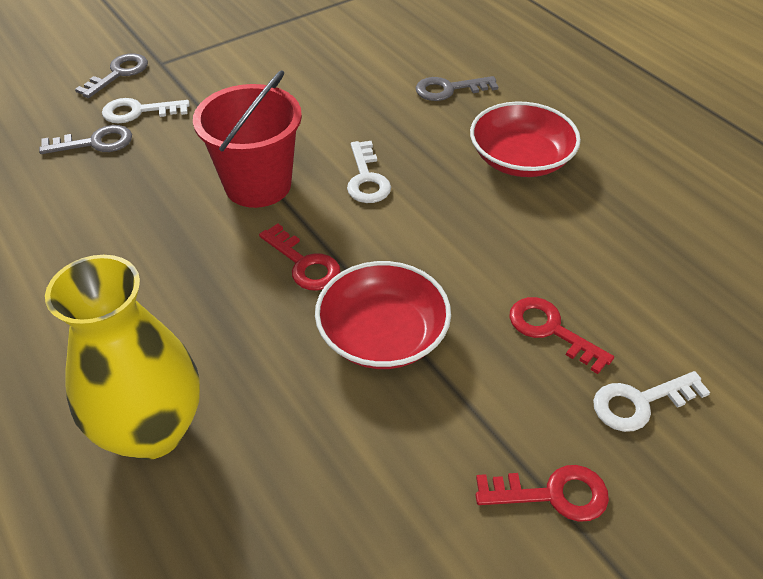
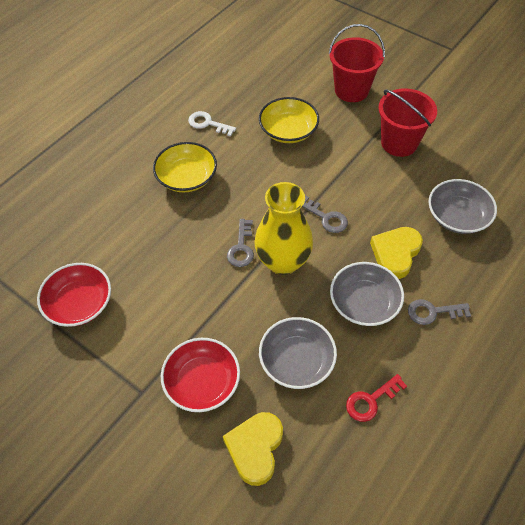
grey bowl: none = 0 -> [259,317,337,389] [330,262,404,326] [428,179,497,234] = 3
red bucket: [193,70,302,208] = 1 -> [329,24,385,102] [378,88,437,157] = 2
red key: [259,223,341,291] [476,465,609,522] [509,297,614,374] = 3 -> [346,374,407,422] = 1
white key: [102,98,190,123] [347,141,391,203] [593,371,710,432] = 3 -> [188,111,236,136] = 1
yellow bowl: none = 0 -> [153,142,217,192] [259,97,319,143] = 2
yellow heart: none = 0 -> [223,412,283,486] [370,227,423,279] = 2

